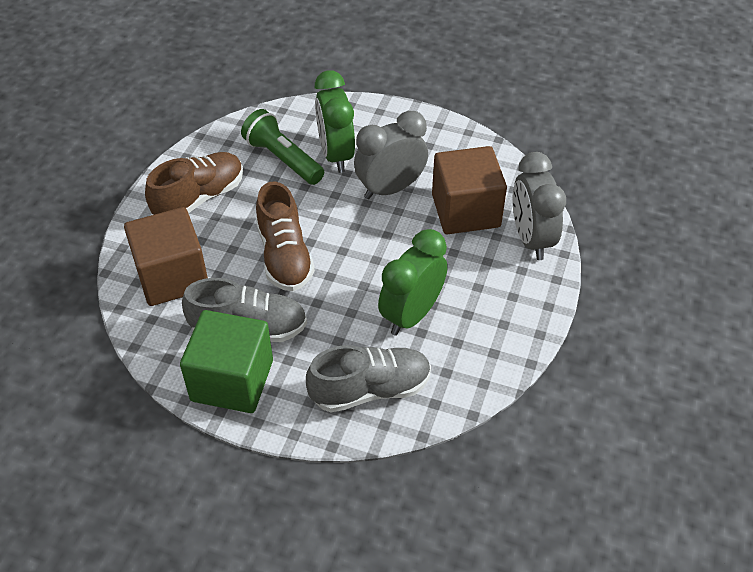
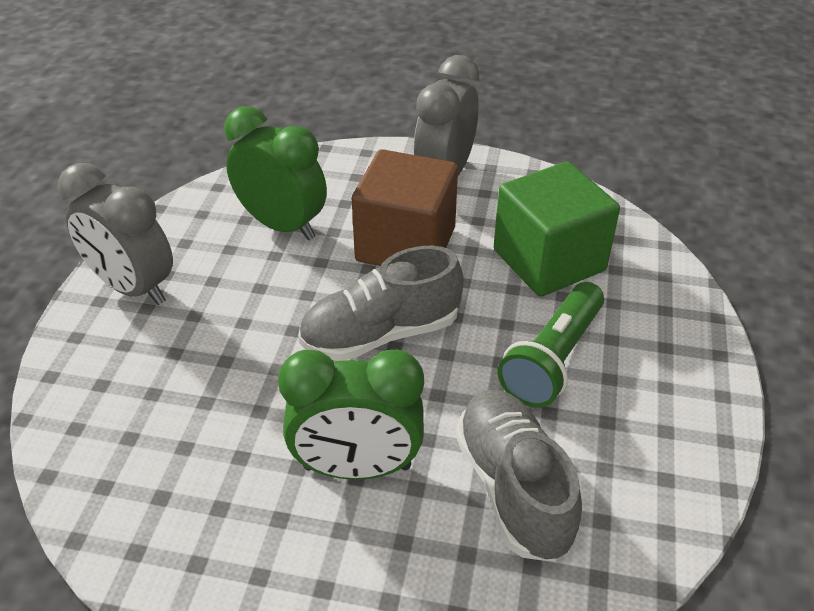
brown cube: [124,207,208,306] [432,146,507,234] = 2 -> [352,149,458,266] = 1
brown shoe: [145,152,243,215] [256,182,315,291] = 2 -> none = 0

